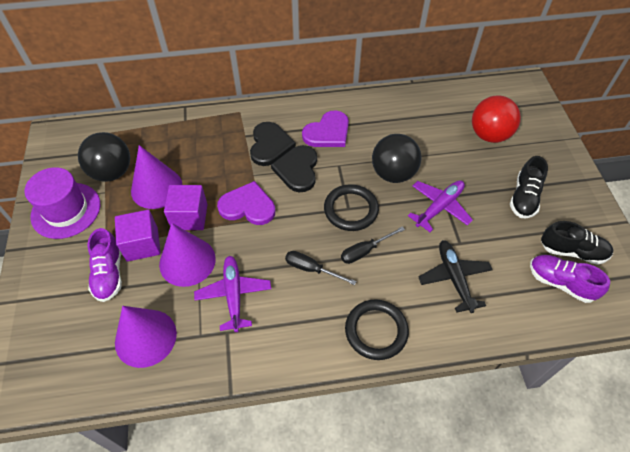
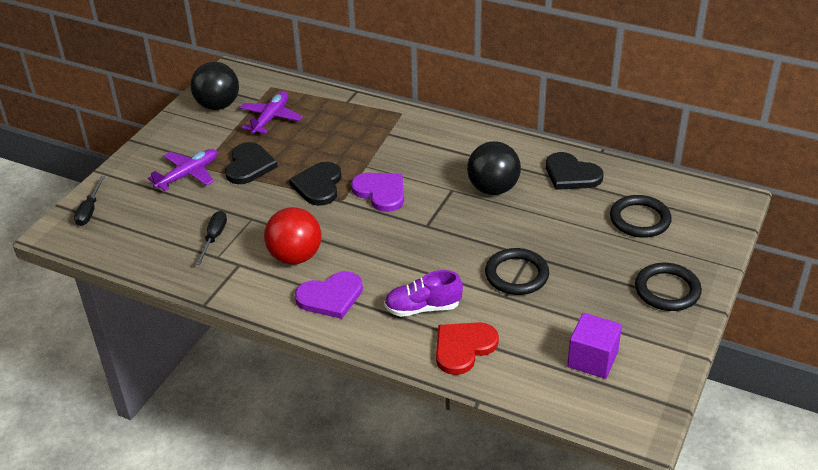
black heart: [250,122,296,166] [271,145,317,192] = 2 -> [225,142,278,184] [289,162,342,206] [546,152,603,190] = 3
black plane: [418,240,493,313] = 1 -> none = 0
black ring: [324,184,379,231] [345,299,409,360] = 2 -> [485,248,549,295] [610,195,672,238] [635,263,702,311] = 3
black shoe: [510,156,548,218] [541,221,613,265] = 2 -> none = 0
purple cone: [115,306,177,368] [131,145,183,209] [159,223,216,287] = 3 -> none = 0
purple cube: [115,210,161,262] [164,185,208,230] = 2 -> [567,313,622,379] = 1
purple hat: [24,167,100,239] = 1 -> none = 0
purple shoe: [87,228,122,302] [530,255,610,303] = 2 -> [384,270,463,317] = 1
red heart: none = 0 -> [436,322,499,375] = 1

